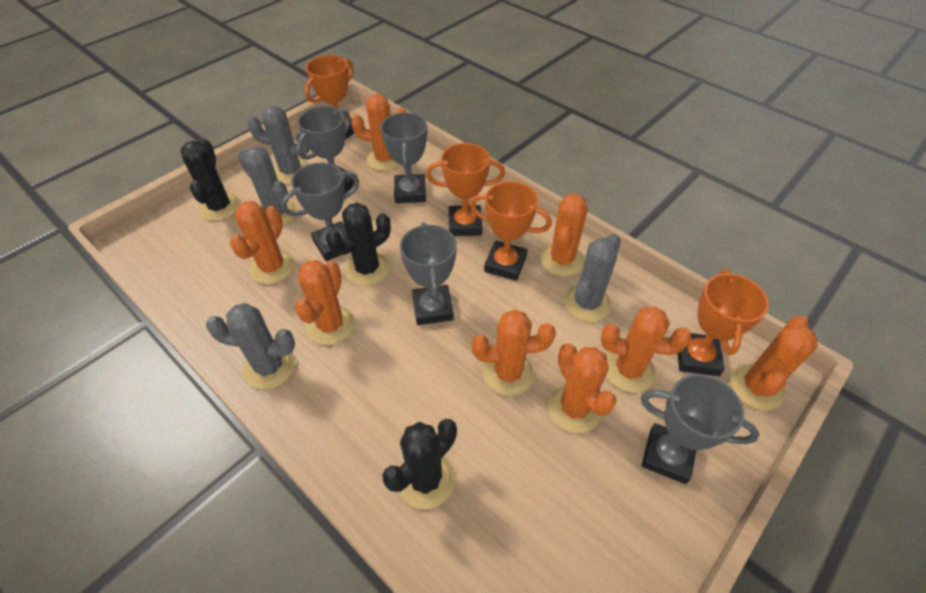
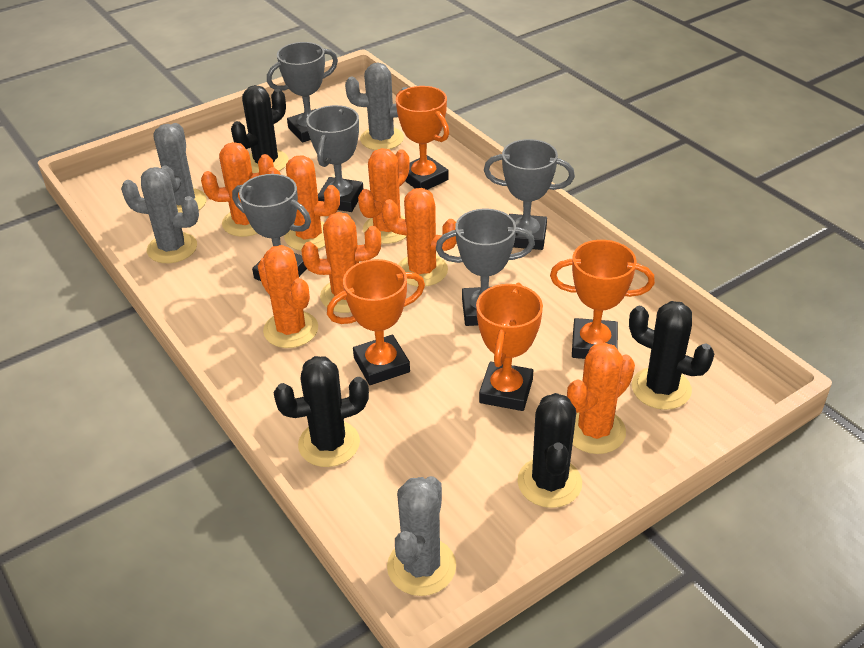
black cactus: [181,138,241,221] [326,203,391,286] [382,419,457,509] = 3 -> [231,85,289,173] [274,356,369,467] [517,393,582,508] [629,301,714,410] = 4
orange cactus: [229,201,295,284] [295,260,355,345] [351,94,407,171] [472,310,556,396] [540,194,588,276] [547,343,617,433] [601,306,691,393] [730,316,818,411] = 8 -> [201,142,274,237] [258,245,318,348] [266,155,340,251] [302,212,381,313] [358,148,410,244] [381,188,457,287] [567,343,635,454] = 7

